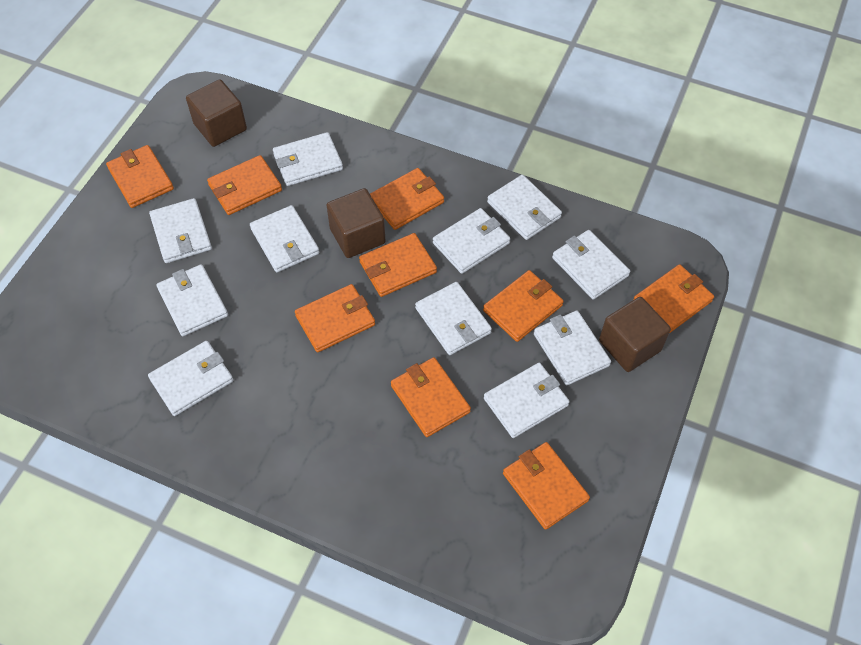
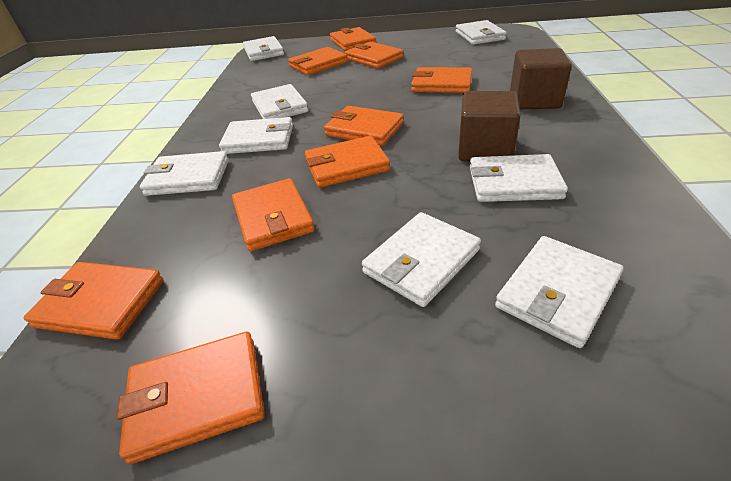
brown cube: [186,79,247,147] [327,188,385,258] [599,297,671,372] = 3 -> [458,91,521,161] [510,48,572,110] = 2
white wallet: [148,341,233,416] [149,198,212,263] [156,264,228,336] [250,205,319,272] [273,132,343,186] [415,282,492,355] [433,208,510,274] [484,363,570,438] [487,175,562,240] [534,311,611,385] [552,230,630,300] = 11 -> [140,151,229,196] [219,117,293,154] [243,36,284,61] [251,84,308,119] [362,212,481,307] [456,20,507,45] [470,154,568,202] [495,236,623,348] = 8

